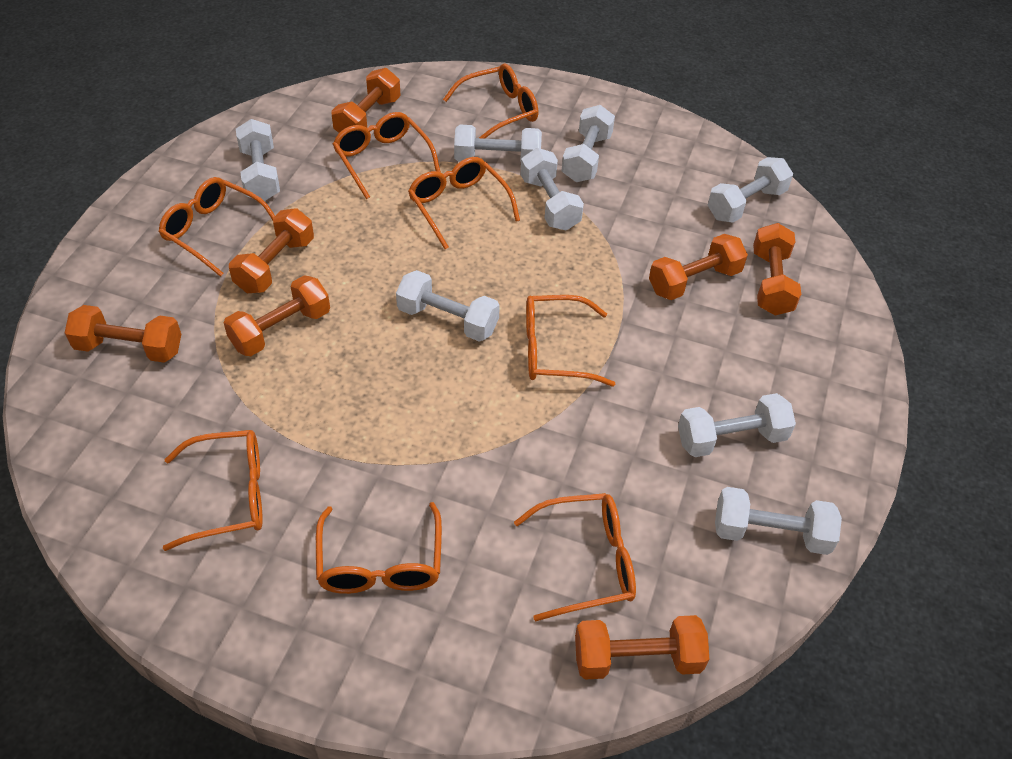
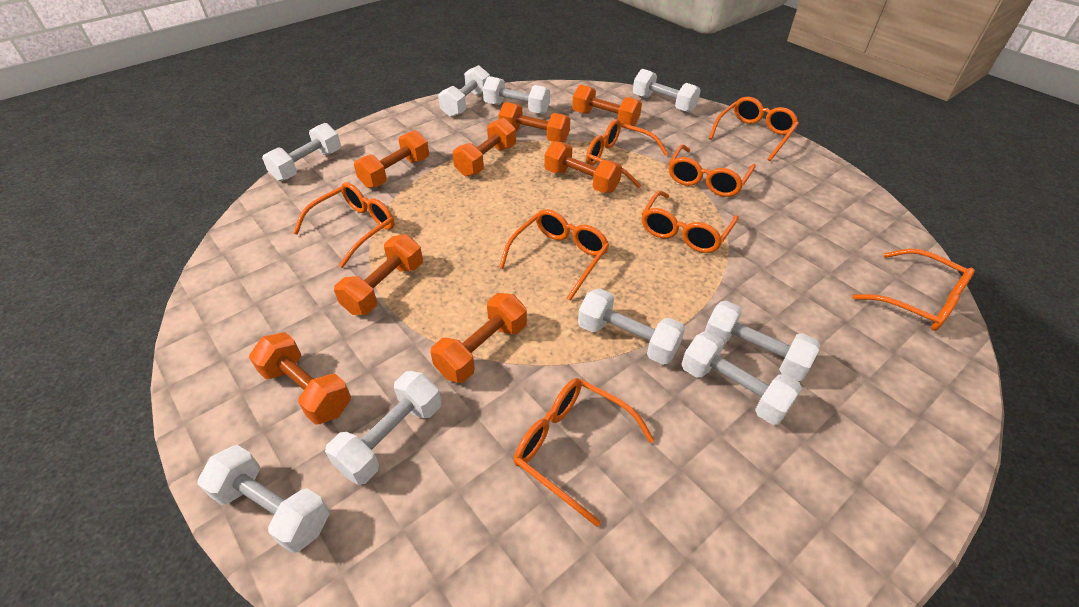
orange dumbbell: [65,305,181,363] [224,275,330,356] [229,208,314,293] [331,68,401,133] [575,615,709,680] [649,234,748,300] [753,223,801,316] = 7 -> [249,332,351,425] [334,234,423,315] [354,130,429,188] [430,293,527,383] [453,118,516,177] [498,102,570,143] [544,141,622,193] [572,85,642,126] = 8
white dumbbell: [236,119,280,201] [396,270,500,342] [454,125,542,162] [520,148,584,231] [562,105,615,182] [678,393,796,457] [708,157,793,223] [715,487,842,555] = 8 -> [198,445,330,553] [262,123,341,181] [325,371,441,485] [438,65,490,117] [483,76,550,114] [578,288,685,365] [633,69,701,113] [682,331,802,425] [705,301,820,381] = 9

